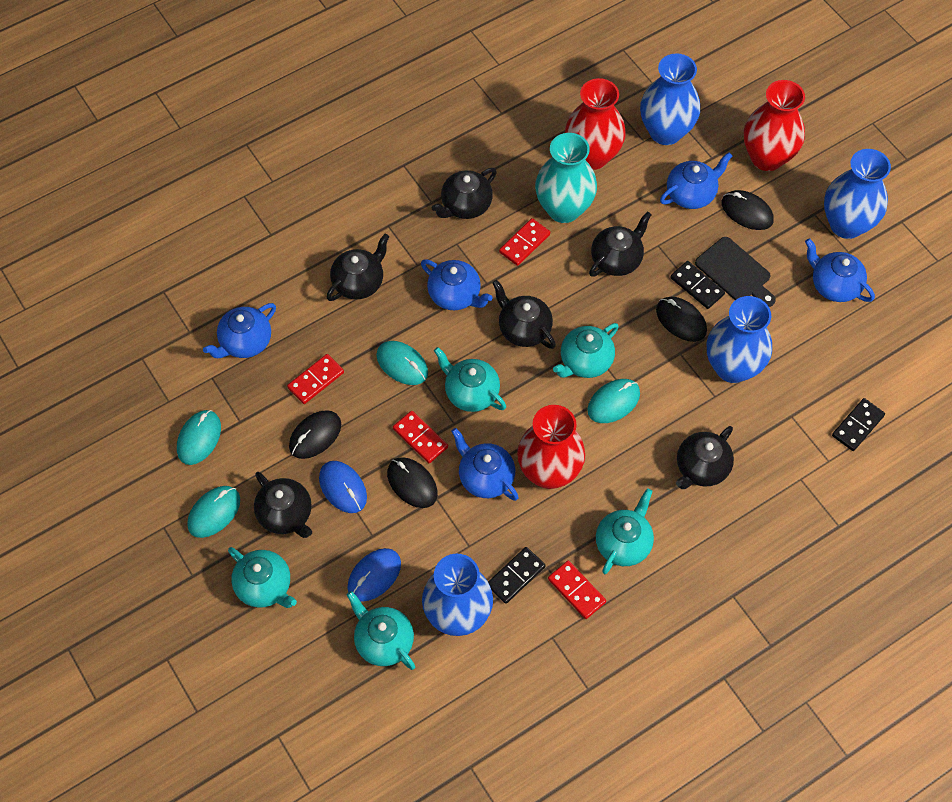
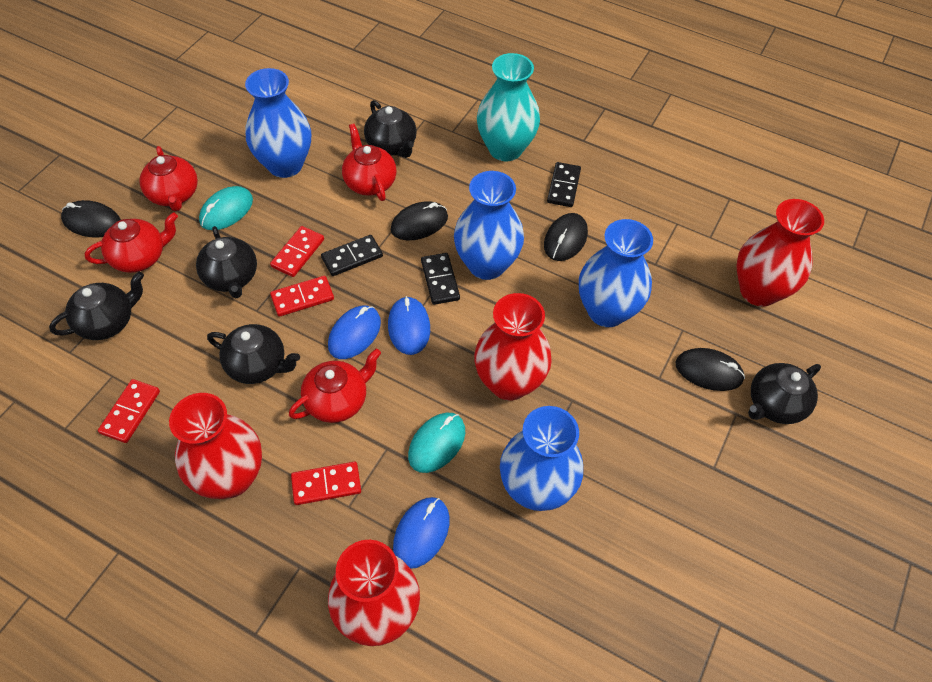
black cutting board: [695,237,776,307] = 1 -> none = 0
black teapot: [254,472,312,538] [327,234,390,301] [432,168,497,219] [492,280,556,349] [589,211,652,277] [676,426,734,489] = 6 -> [49,271,144,340] [196,226,257,298] [207,324,300,384] [364,100,417,158] [748,363,821,424] = 5
blue mouse: [319,461,367,513] [347,548,401,602] = 2 -> [328,306,381,359] [388,296,430,355] [393,497,450,569] = 3
blue teapot: [203,303,276,358] [421,259,493,310] [451,428,519,501] [660,152,732,209] [805,238,875,302] = 5 -> none = 0
red teapot: none = 0 -> [85,212,178,273] [140,146,198,211] [289,348,381,423] [342,124,396,201] = 4
red vase: [517,405,585,489] [565,78,626,170] [744,80,805,171] = 3 -> [169,393,262,499] [328,540,420,646] [474,293,552,401] [736,199,824,307] = 4
turquoise mouse: [177,410,221,465] [187,486,240,538] [376,341,428,385] [587,379,640,423] = 4 -> [199,186,253,230] [408,412,465,473] = 2
turquoise teapot: [228,547,297,608] [346,591,415,670] [434,347,506,412] [553,323,619,378] [596,488,654,574] = 5 -> none = 0

